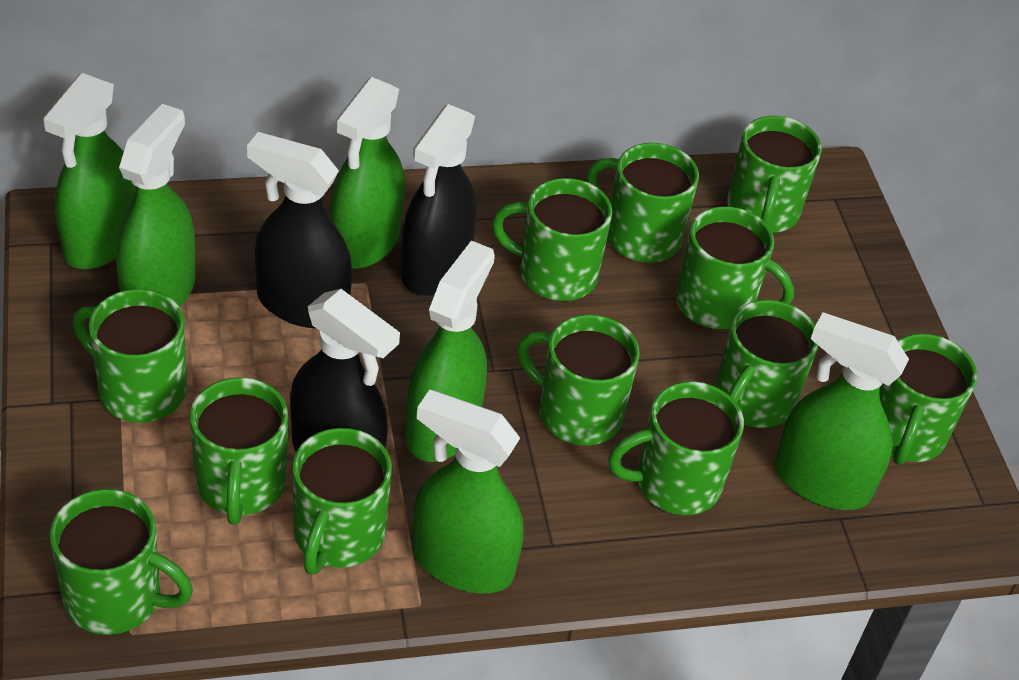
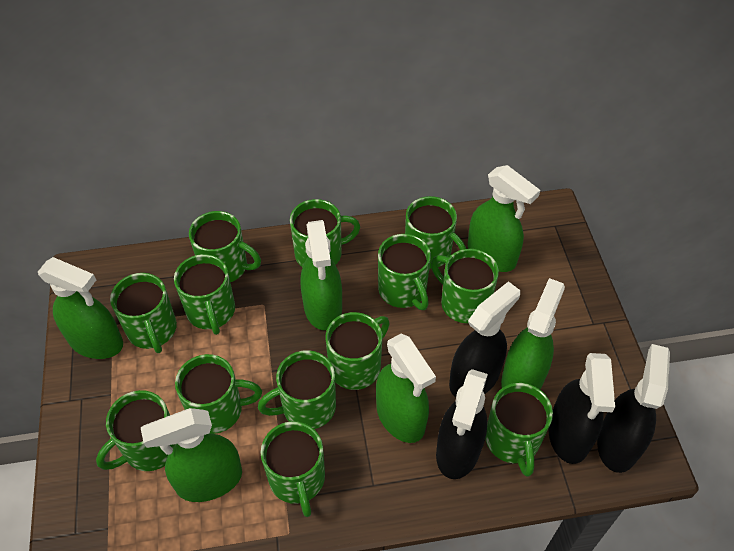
black spray bottle: [247,132,352,328] [290,289,400,452] [401,104,477,296] = 3 -> [436,369,488,479] [449,281,520,397] [548,353,615,464] [597,344,670,473] = 4
green mug: [50,489,193,635] [73,289,187,423] [190,377,288,525] [293,428,392,575] [492,178,613,301] [517,315,640,445] [587,143,699,263] [608,381,744,515] [676,206,794,329] [715,300,818,428] [727,116,822,233] [879,333,977,465] = 12 -> [96,390,176,471] [110,273,177,353] [174,254,235,335] [175,354,262,434] [189,211,261,282] [258,350,336,429] [260,421,325,517] [290,199,360,267] [326,312,390,390] [378,234,431,310] [405,196,466,269] [431,249,499,323] [485,383,553,477] = 13

